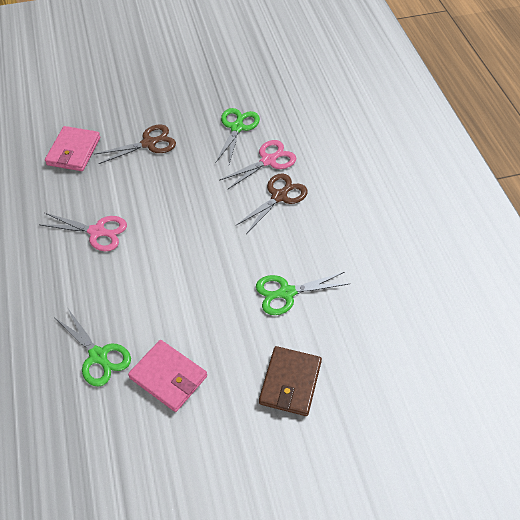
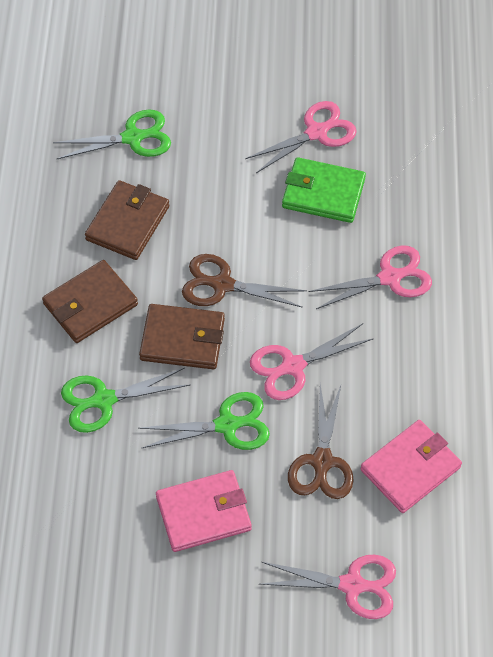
brown wallet: [259,346,322,416] = 1 -> [42,260,138,343] [85,180,169,260] [139,304,225,369] = 3
green wallet: none = 0 -> [282,157,366,223] = 1
pink scissors: [39,213,127,251] [219,140,296,189] = 2 -> [245,101,357,173] [250,323,374,400] [260,555,396,619] [309,246,432,309] = 4

